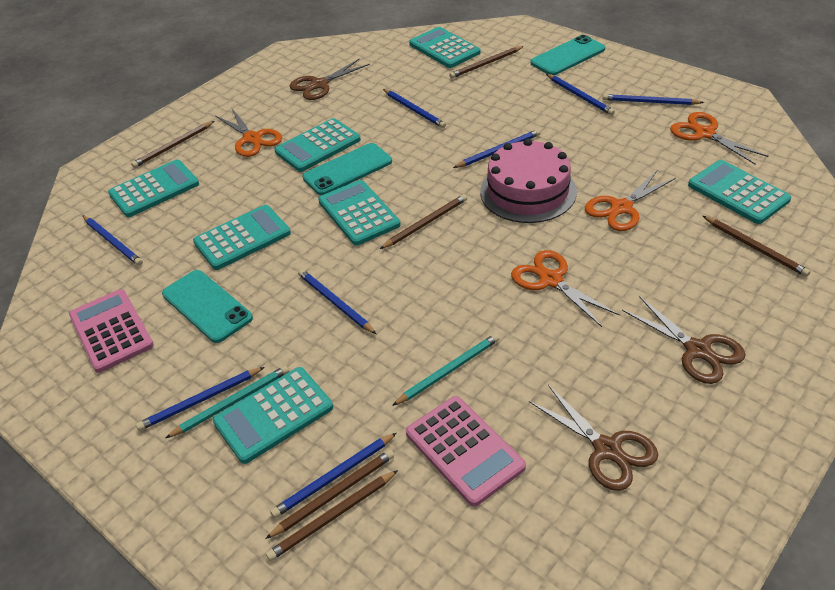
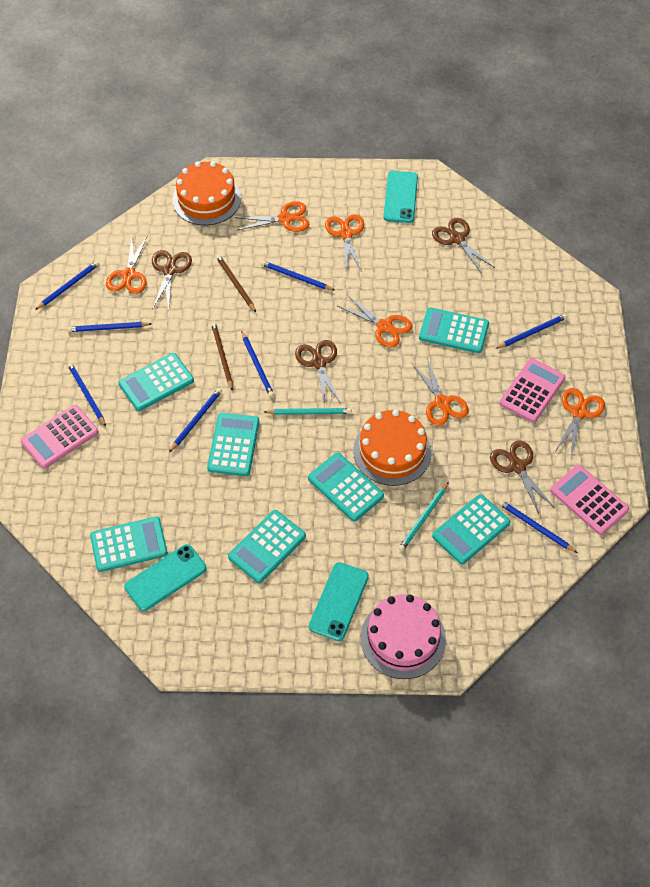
brown pencil: [131,121,214,168] [265,449,394,539] [266,470,398,561] [380,194,467,249] [449,46,524,78] [703,216,810,277] = 6 -> [211,322,233,391] [216,255,256,312] = 2
brown scissors: [290,59,370,100] [529,385,658,491] [622,296,746,384] = 3 -> [152,250,192,310] [295,340,341,408] [432,218,495,274] [490,441,555,514] = 4
orange cake: none = 0 -> [172,161,241,225] [353,410,432,486] = 2
orange scissors: [215,109,282,157] [511,250,619,327] [585,171,676,231] [670,112,769,165] = 4 -> [106,235,148,294] [234,201,310,232] [325,214,364,272] [338,295,412,348] [412,358,469,426] [554,388,605,459] = 6
pink calculator: [69,289,154,373] [406,396,526,506] = 2 -> [21,405,99,469] [499,358,566,423] [550,465,629,535] = 3

